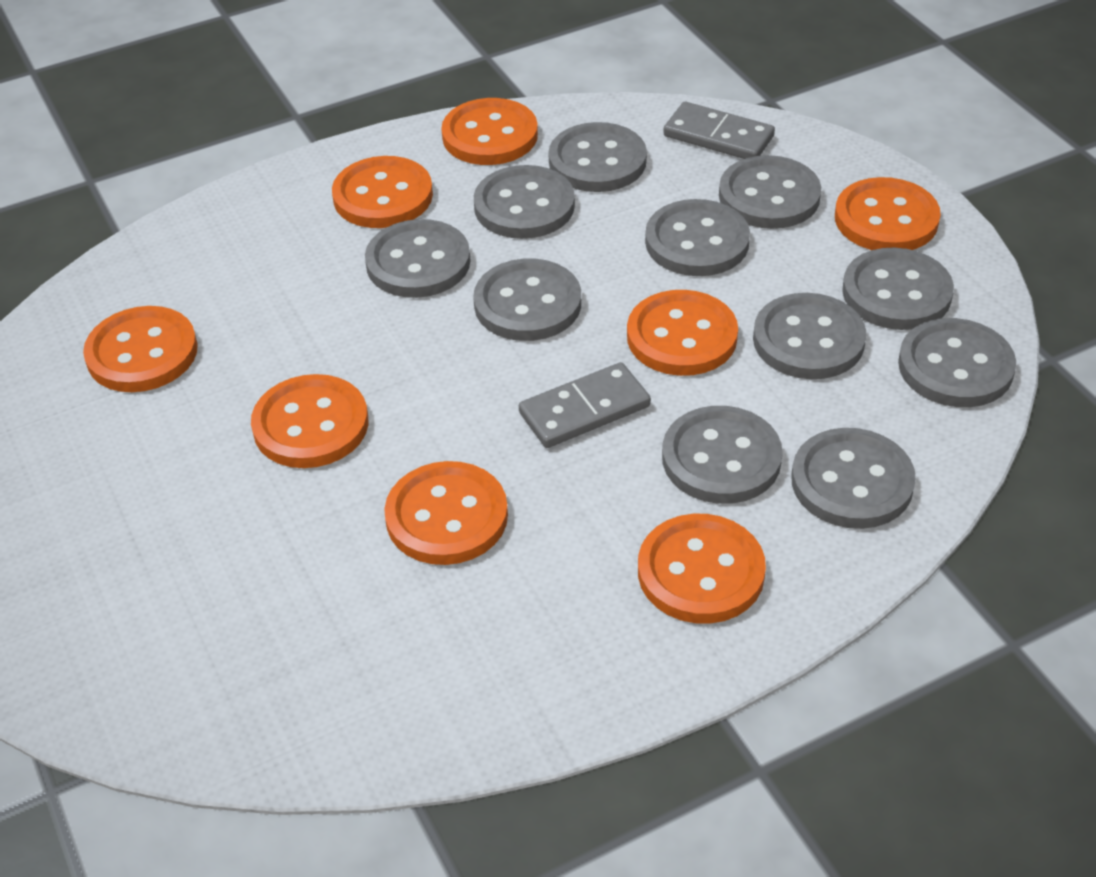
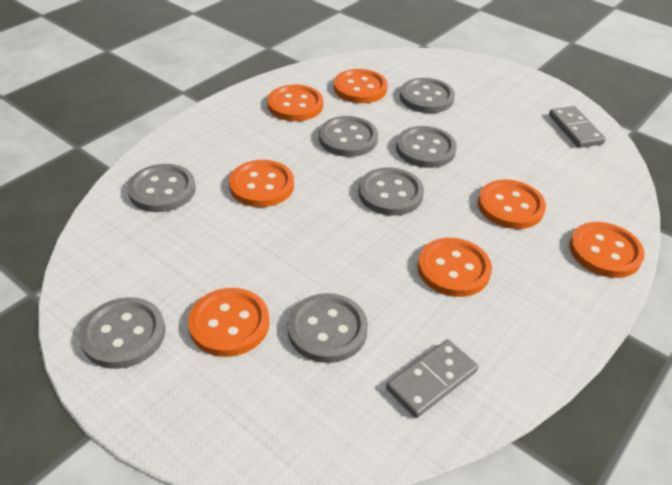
grey button: [365,219,471,298] [473,259,581,341] [474,165,575,239] [548,122,647,192] [645,199,750,276] [662,406,783,504] [719,155,821,229] [753,293,866,379] [791,428,916,529] [842,247,954,330] [898,318,1016,407] = 11 -> [79,297,165,369] [127,164,196,212] [288,293,368,363] [319,116,378,157] [359,167,424,216] [396,126,457,168] [400,78,455,113] = 7
orange button: [83,306,198,392] [251,374,368,468] [332,156,433,228] [384,461,508,565] [441,98,538,165] [627,290,738,376] [638,514,766,624] [835,177,941,250] = 8 -> [188,288,269,357] [229,160,294,207] [267,85,323,121] [334,69,388,103] [418,238,492,297] [478,179,546,229] [569,222,645,278] = 7

